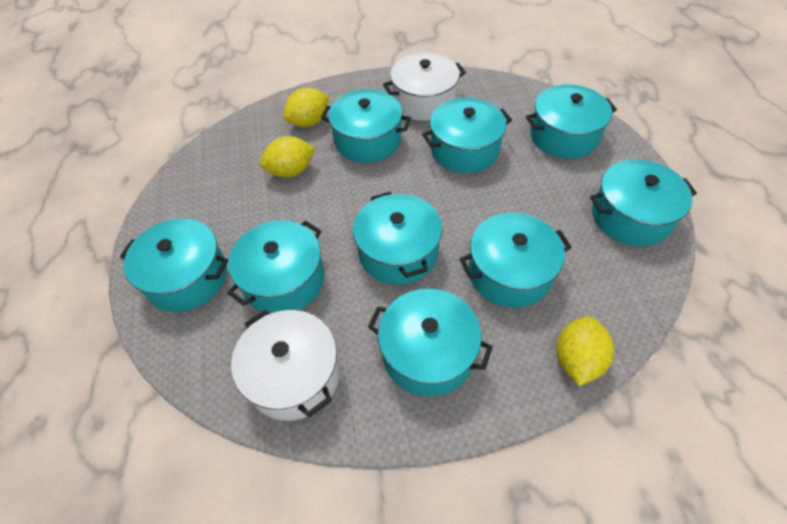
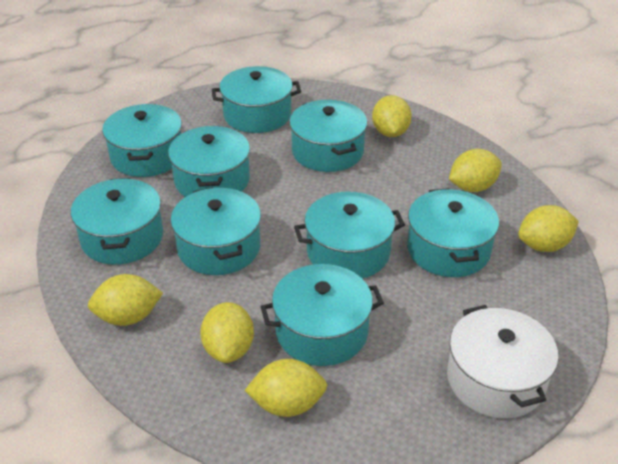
white pot: [231,310,340,421] [383,53,466,121] = 2 -> [447,305,558,418] = 1
yellow lemon: [260,136,315,177] [283,88,329,127] [556,316,614,386] = 3 -> [88,274,163,326] [200,302,254,363] [244,359,327,417] [372,95,412,137] [449,149,502,192] [518,205,579,252] = 6

